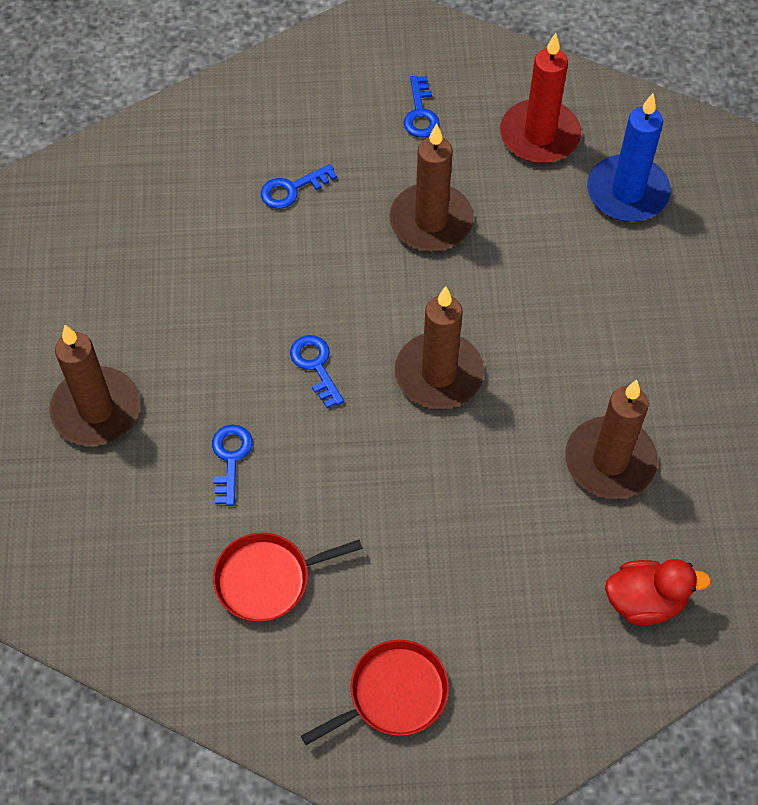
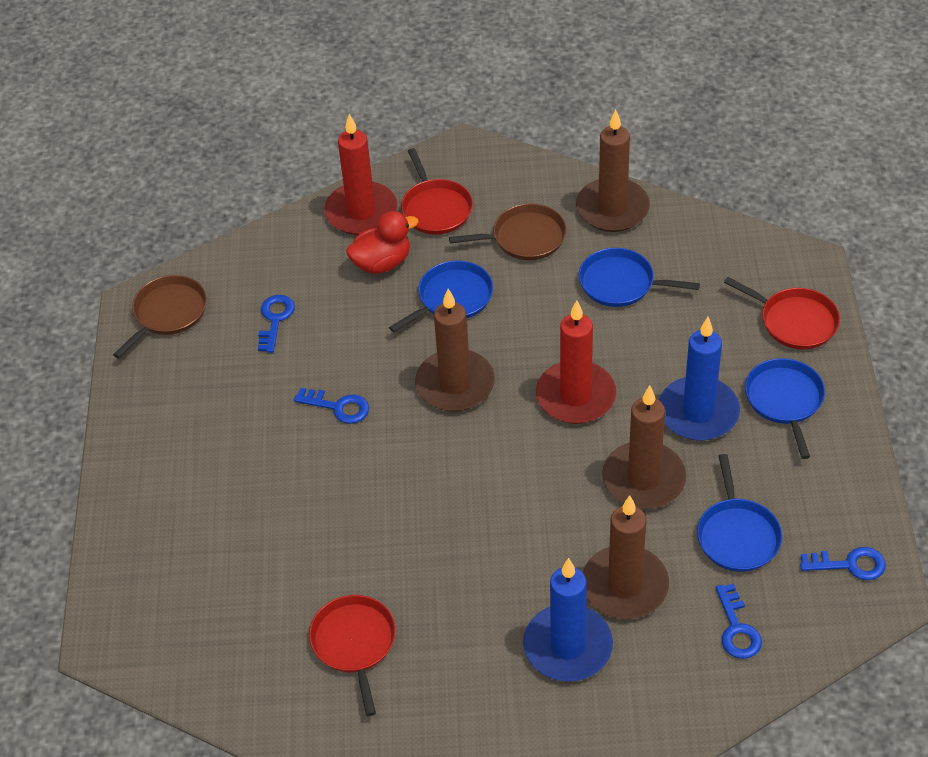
blue candle: [587,93,671,222] = 1 -> [523,558,613,682] [659,317,740,441] = 2
blue pan: none = 0 -> [389,261,493,332] [579,248,700,307] [697,454,782,572] [745,358,825,459] = 4
brown pan: none = 0 -> [113,275,207,359] [449,203,567,260] = 2
red candle: [500,33,581,163] = 1 -> [324,114,398,235] [536,300,616,424] = 2
red pan: [213,532,363,622] [301,640,449,745] = 2 -> [309,595,396,716] [401,148,473,235] [724,277,840,349] = 3

